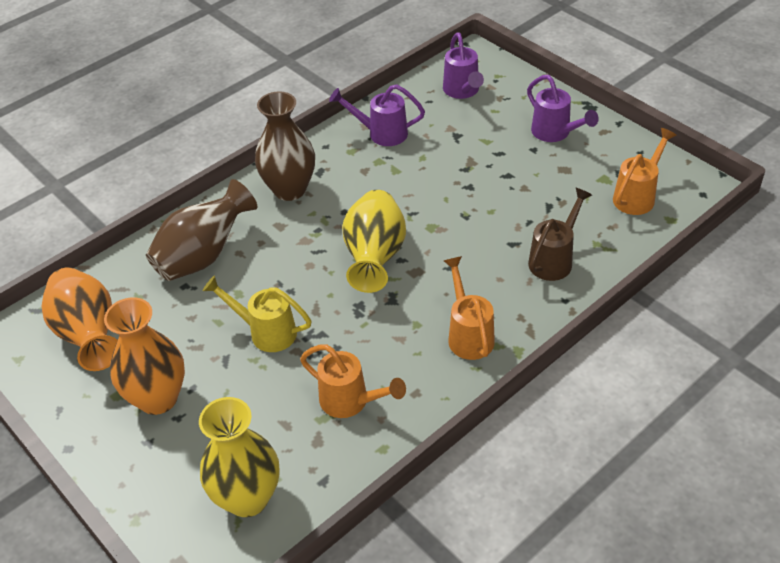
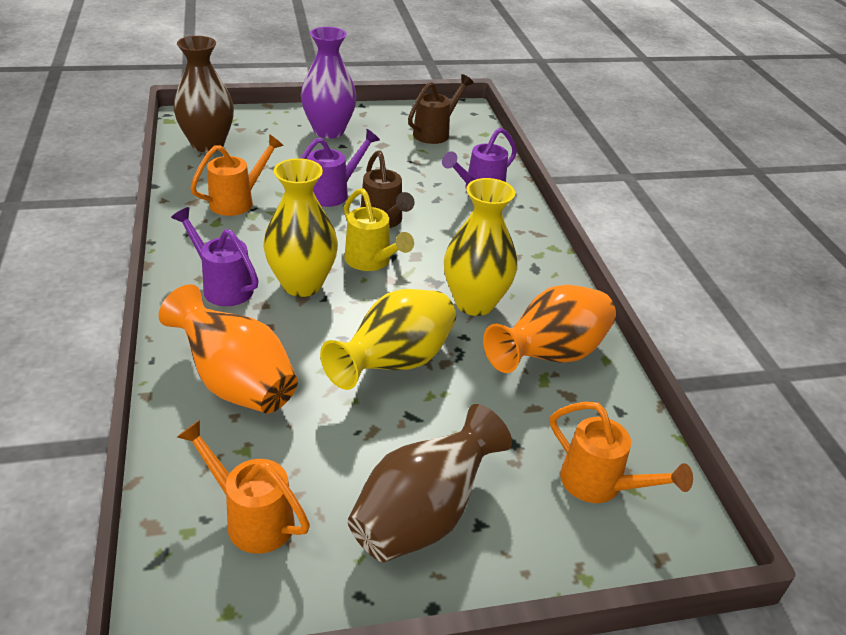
brown watering can: [528,188,592,281] = 1 -> [361,150,415,228] [408,74,474,144] = 2
purple vase: none = 0 -> [301,27,357,138] = 1
yellow vase: [199,397,279,517] [342,190,406,293] = 2 -> [263,158,338,297] [320,289,456,390] [444,178,518,316] = 3

